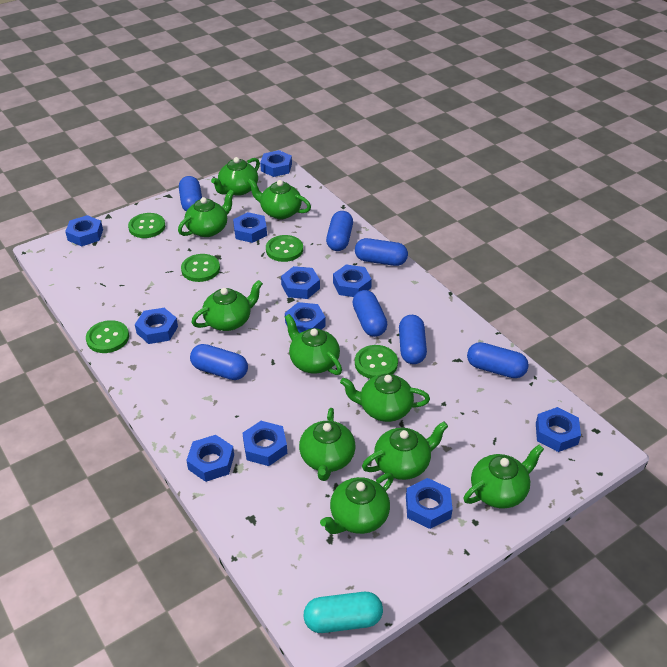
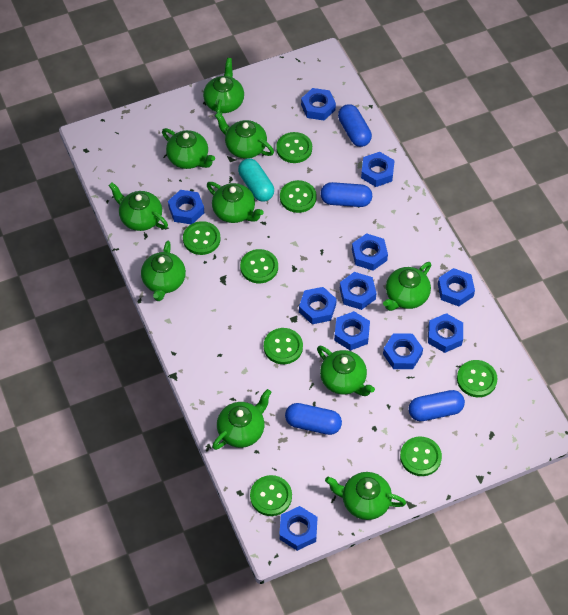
blue capsule: [179,176,202,211] [190,344,248,380] [326,211,353,251] [352,290,388,337] [355,238,408,266] [399,315,427,364] [467,342,529,378] = 7 -> [285,403,342,435] [320,182,372,207] [338,104,372,147] [409,390,465,421] = 4
green button: [86,320,129,353] [128,213,165,238] [181,254,220,282] [266,235,303,262] [355,345,398,379] = 5 -> [183,221,221,255] [240,249,278,283] [250,475,292,516] [264,328,303,364] [276,132,312,163] [280,180,317,213] [400,436,442,476] [457,360,498,397] = 8

